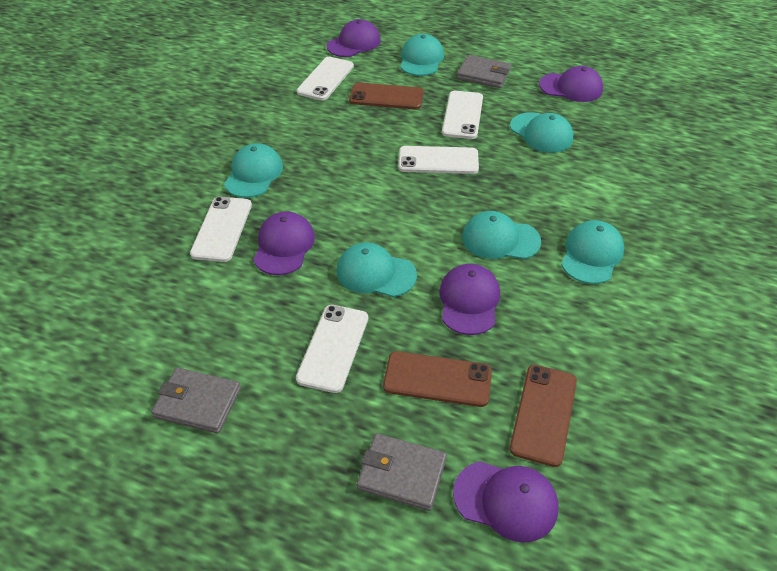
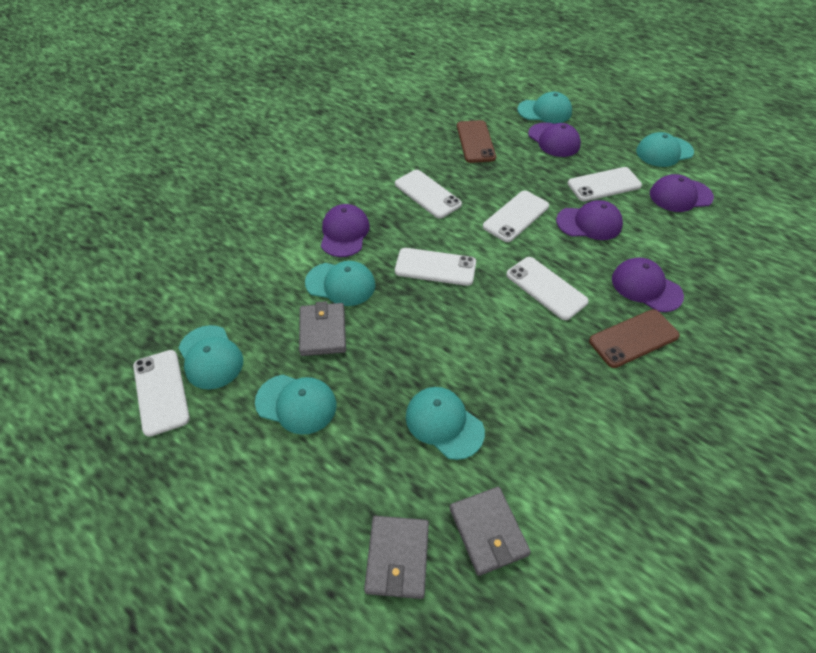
brown phone: [349,82,424,109] [383,351,492,407] [510,365,577,467] = 3 -> [457,120,496,163] [589,309,680,368] = 2
white phone: [190,196,252,262] [296,305,368,393] [297,57,354,101] [398,146,479,174] [442,91,483,139] = 5 -> [133,350,190,437] [395,170,462,219] [395,248,476,286] [483,191,549,242] [506,257,589,320] [567,167,642,201] = 6

